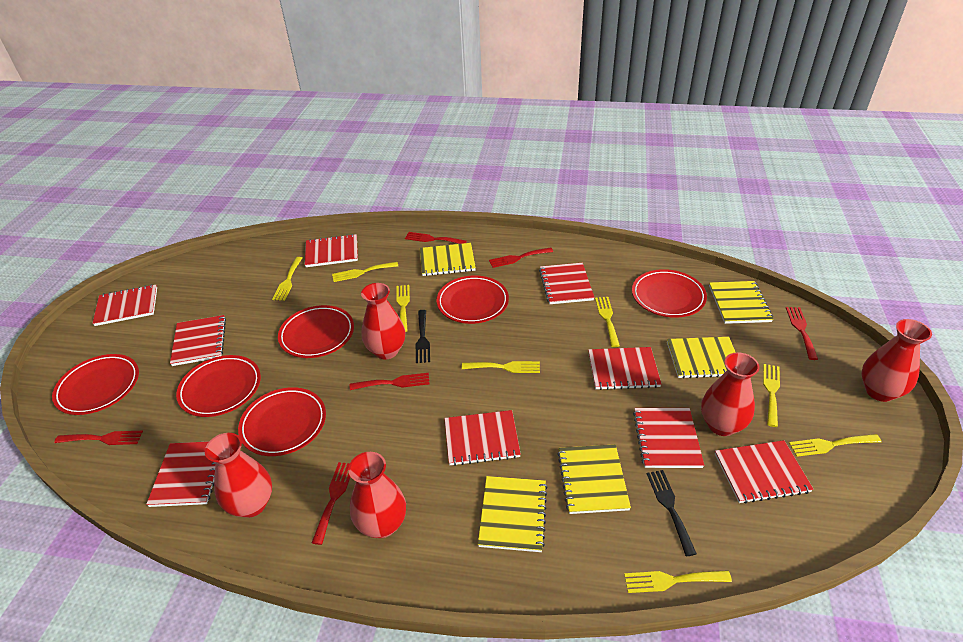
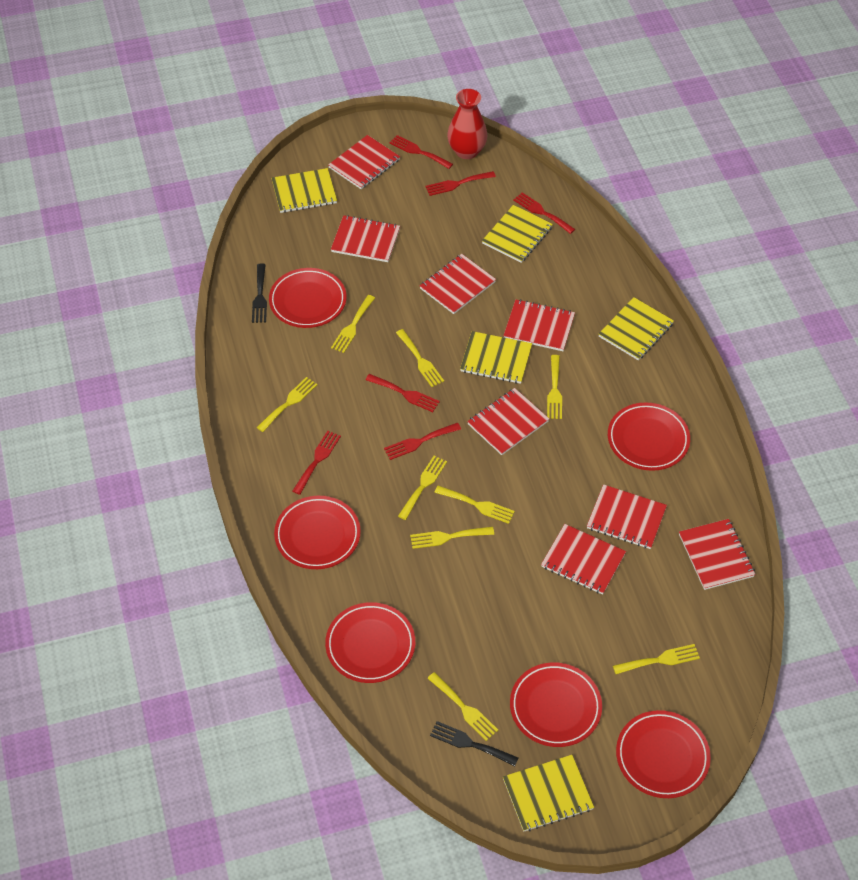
red notebook: [92,284,157,326] [146,441,215,507] [170,315,226,366] [305,234,358,267] [444,410,521,466] [539,263,595,304] [588,347,662,390] [633,408,704,468] [715,440,814,504] = 9 -> [328,135,400,189] [331,215,400,262] [420,254,496,314] [467,388,549,455] [503,299,575,351] [541,524,626,595] [587,484,667,549] [679,519,756,590] = 8
red vase: [205,433,272,518] [348,452,406,538] [361,283,405,359] [701,352,759,436] [861,319,932,402] = 5 -> [447,89,487,159] = 1
yellow fork: [272,257,302,301] [332,262,398,282] [396,285,410,332] [462,361,540,373] [595,297,620,347] [624,570,732,593] [763,364,780,427] [789,434,881,457] = 8 -> [256,377,318,432] [331,295,375,353] [396,329,444,387] [398,456,447,520] [410,527,494,549] [427,672,498,741] [434,486,515,524] [547,355,562,419] [613,644,700,674] = 9

